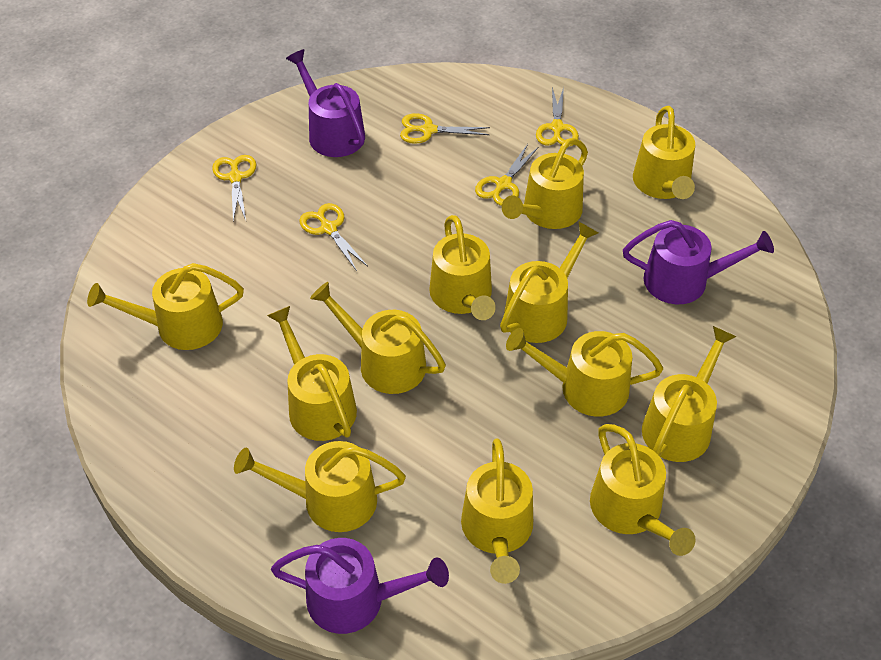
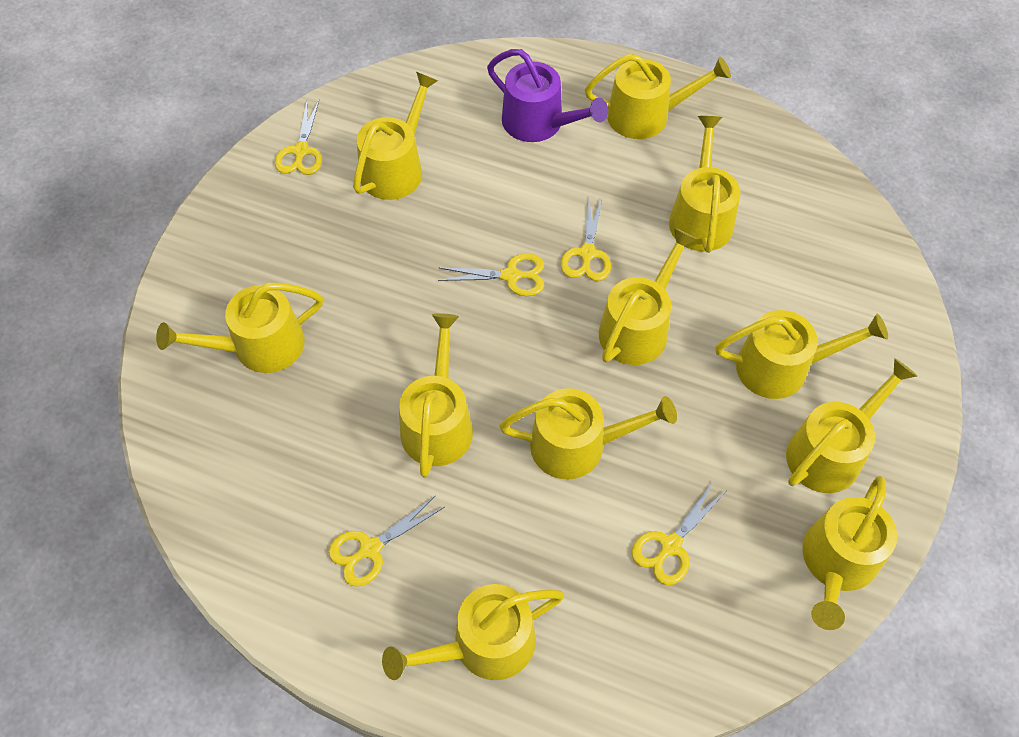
purple watering can: [271,538,449,634] [286,49,365,157] [623,220,774,304] = 3 -> [487,49,608,142] = 1
yellow watering can: [87,263,244,350] [234,441,406,532] [267,306,357,441] [310,282,446,394] [429,215,496,320] [461,438,533,584] [500,221,598,343] [502,138,588,229] [506,328,663,417] [590,424,696,556] [633,106,695,199] [642,326,737,462] = 12 -> [156,283,323,373] [353,72,438,200] [382,584,564,680] [399,313,473,478] [500,388,677,479] [585,54,731,139] [599,228,697,365] [669,116,740,253] [715,310,888,399] [786,358,917,493] [802,476,897,630] = 11

